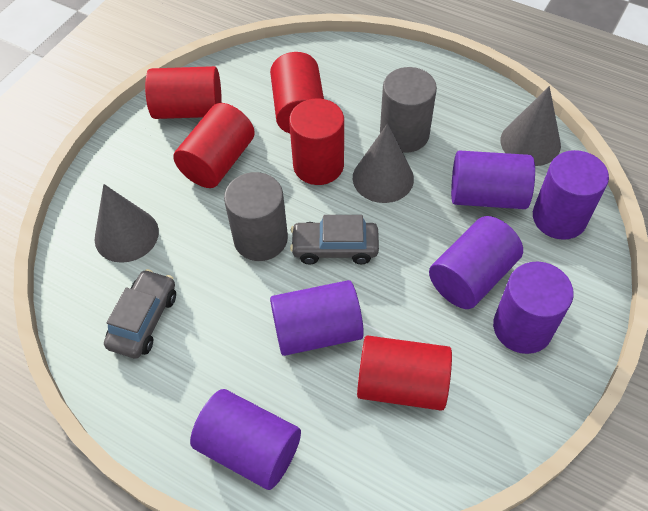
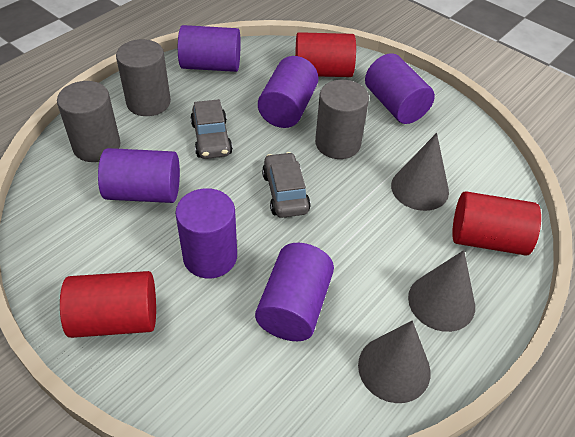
grey cylinder: [224,172,288,261] [380,67,437,153] = 2 -> [57,81,121,162] [116,39,171,116] [315,80,369,159] = 3
red cylinder: [145,66,222,119] [173,103,255,188] [270,52,324,134] [289,99,344,185] [357,336,452,411] = 5 -> [60,271,156,338] [295,32,356,77] [452,191,541,256] = 3

